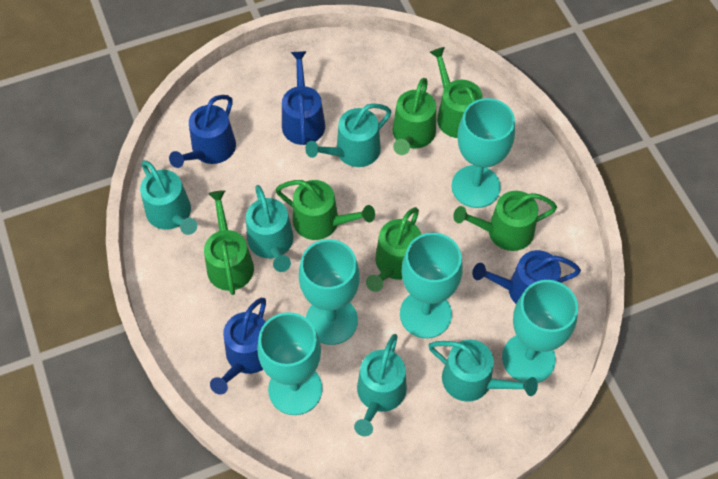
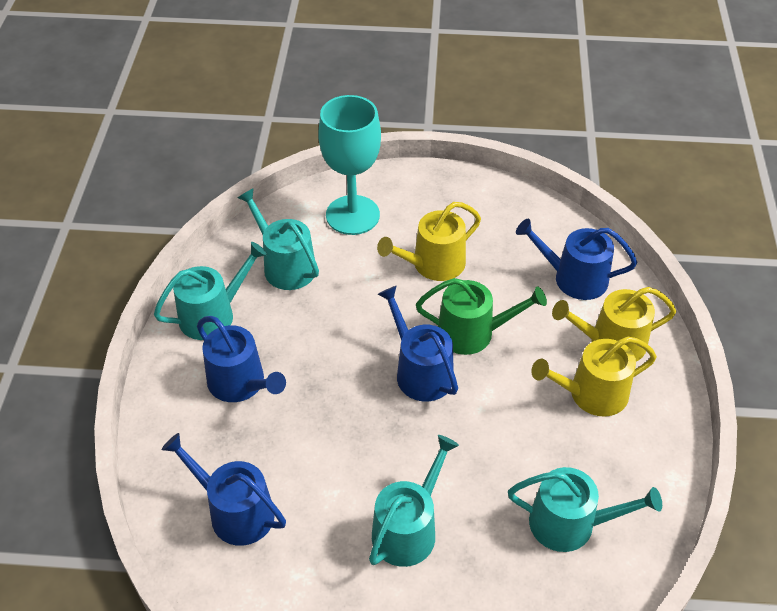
green watering can: [204,190,254,295] [275,180,375,240] [366,207,421,292] [392,78,436,155] [430,47,482,138] [453,191,557,251] = 6 -> [416,278,547,355] = 1
turquoise goblet: [257,312,322,415] [299,239,360,345] [400,233,463,338] [452,98,515,208] [502,280,578,383] = 5 -> [318,95,381,235] = 1
turquoise watering can: [140,161,197,235] [246,185,293,272] [305,103,391,167] [354,334,407,436] [428,339,538,402] = 5 -> [154,242,267,340] [237,188,319,290] [369,435,459,567] [508,467,662,552] = 4
yellow watering can: none = 0 -> [377,202,481,281] [531,337,657,417] [552,287,677,361] = 3

